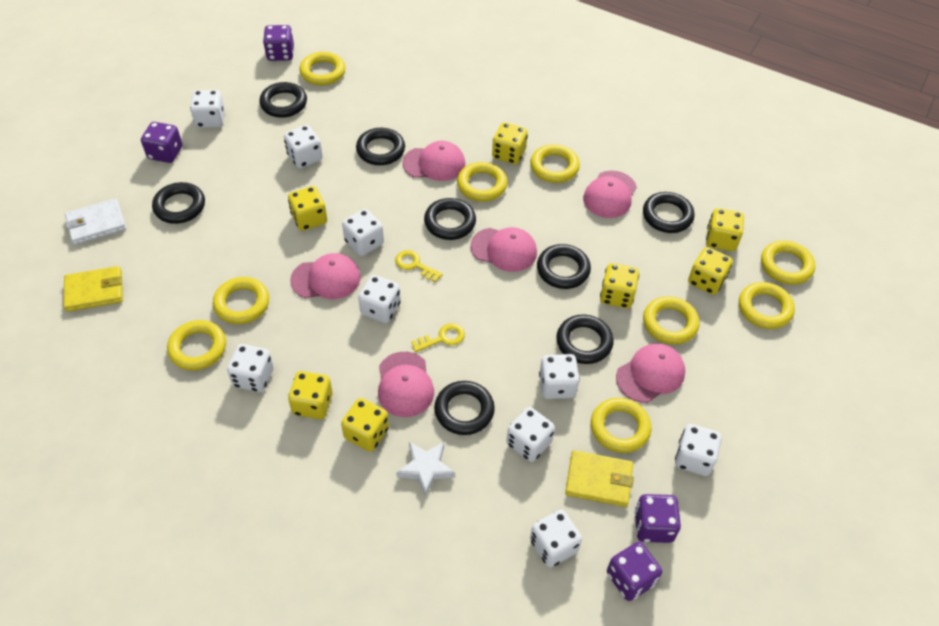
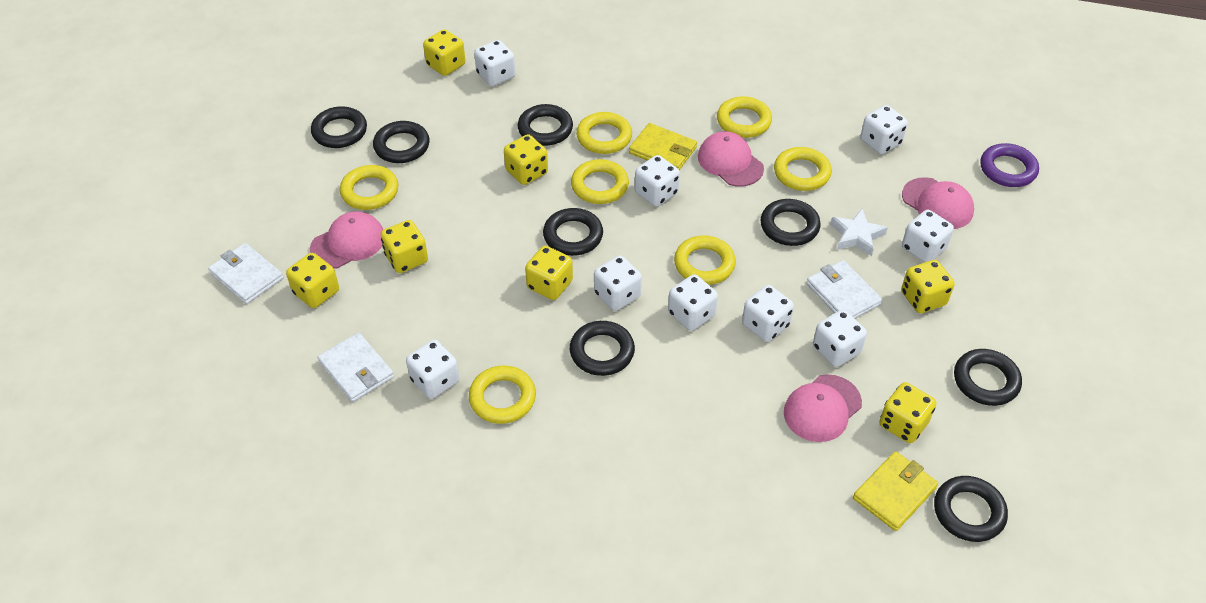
pink cap: [290,253,361,299] [378,352,434,417] [402,141,465,181] [470,227,537,272] [583,171,637,218] [616,343,685,403] = 6 -> [310,211,383,269] [698,131,764,186] [784,374,862,442] [902,177,974,229] = 4
purple dice: [141,122,182,163] [263,25,294,61] [607,542,662,601] [635,494,681,543] = 4 -> none = 0
purple ring: none = 0 -> [980,143,1039,187] = 1
white wallet: [65,198,126,245] = 1 -> [208,243,283,304] [317,332,394,402] [807,260,882,318] = 3
yellow key: [395,250,443,282] [411,323,465,352] = 2 -> none = 0
yellow ring: [167,320,226,370] [213,277,269,324] [299,52,345,85] [457,162,507,202] [530,144,580,183] [591,398,651,453] [643,296,699,345] [739,282,795,329] [761,240,815,285] = 9 -> [340,165,398,210] [469,365,536,424] [571,159,629,204] [576,112,632,154] [674,235,736,285] [717,96,772,138] [774,147,832,191] = 7

